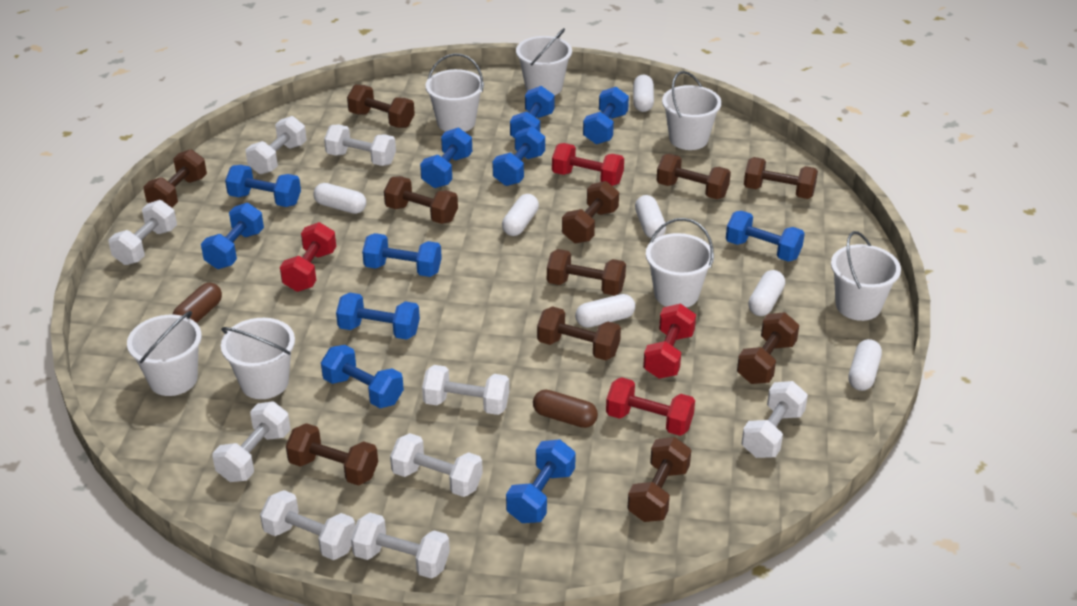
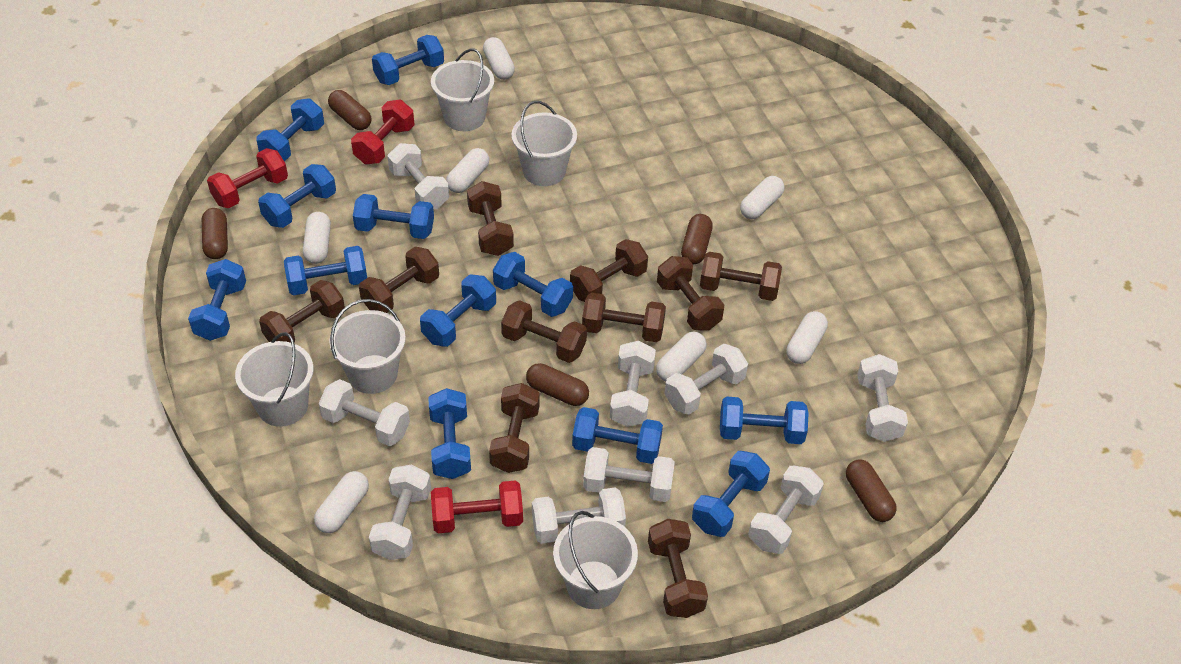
blue dumbbell: [201,203,264,269] [225,165,301,207] [321,345,404,408] [336,293,420,340] [362,233,442,277] [420,128,472,188] [492,126,545,186] [506,439,576,523] [510,86,555,138] [583,87,629,144] [726,211,805,262] = 11 -> [188,259,246,341] [256,98,324,162] [258,164,336,228] [284,246,367,295] [353,194,434,239] [372,35,444,85] [420,274,496,347] [428,388,471,479] [493,252,573,317] [572,407,663,464] [692,451,770,537] [720,397,809,444] = 12
brown capsule: [172,283,222,323] [533,390,598,428] = 2 -> [202,208,228,259] [328,90,372,130] [526,363,589,406] [681,214,713,264] [846,459,897,522] = 5
brown dumbbell: [143,149,207,208] [286,423,378,486] [347,85,415,128] [384,176,458,224] [537,306,621,360] [547,249,626,296] [562,181,619,244] [628,437,691,522] [657,154,731,199] [737,312,799,384] [744,157,818,199] = 11 -> [259,280,345,343] [359,247,439,313] [467,181,514,256] [489,383,540,473] [501,300,587,363] [570,239,648,302] [582,293,666,342] [648,519,708,618] [657,256,724,331] [700,252,782,301] = 10
red dumbbell: [280,222,336,292] [552,143,624,186] [606,377,695,436] [643,304,696,379] = 4 -> [207,148,288,208] [351,100,415,164] [431,480,523,534] = 3
white bucket: [127,311,202,396] [221,318,295,399] [426,53,484,132] [516,28,572,95] [646,218,714,308] [662,71,722,150] [831,231,901,321] = 7 -> [235,332,313,427] [329,299,406,394] [431,49,494,131] [511,101,577,186] [553,511,638,609] = 5

